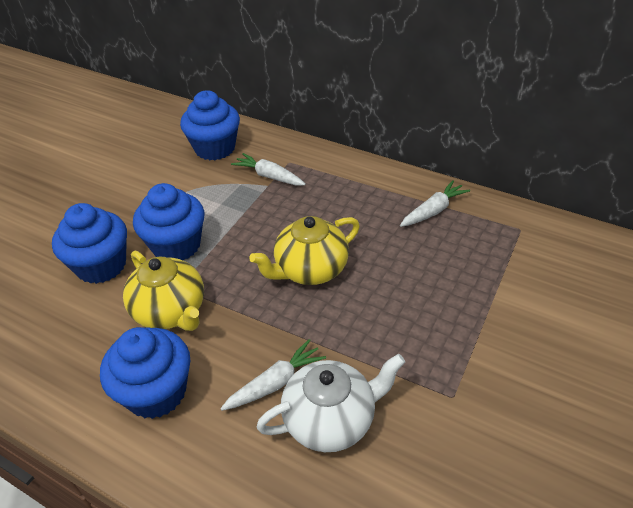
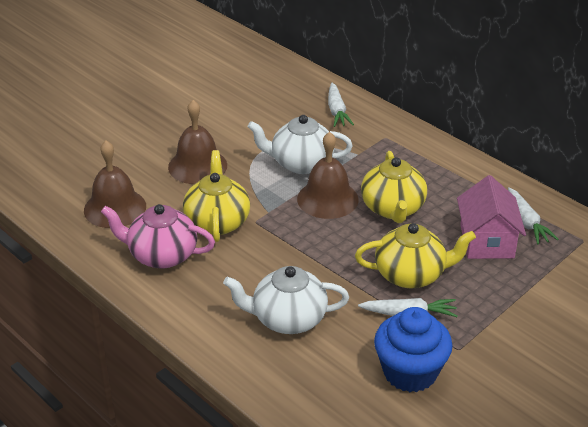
blue cupcake: [52,203,127,284] [100,327,190,419] [133,183,204,260] [180,90,240,160] = 4 -> [374,307,453,392] = 1
brown bell: none = 0 -> [84,141,146,228] [168,100,227,184] [297,132,359,219] = 3
pink house: none = 0 -> [457,175,526,259] = 1
pink teapot: none = 0 -> [101,204,215,269] = 1
white teapot: [257,354,405,452] = 1 -> [223,266,349,334] [248,115,353,174] = 2
yellow teapot: [123,251,204,331] [249,216,360,285] = 2 -> [183,150,250,242] [355,223,476,288] [361,151,427,223] = 3

